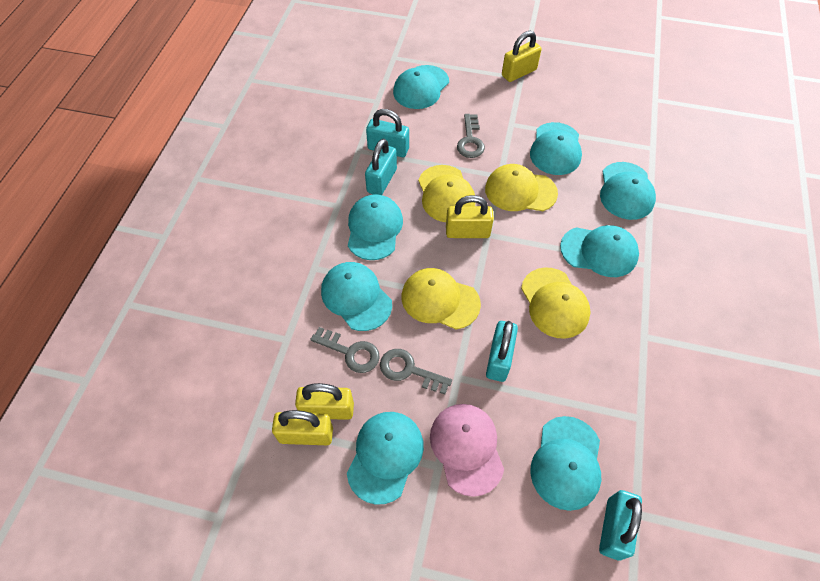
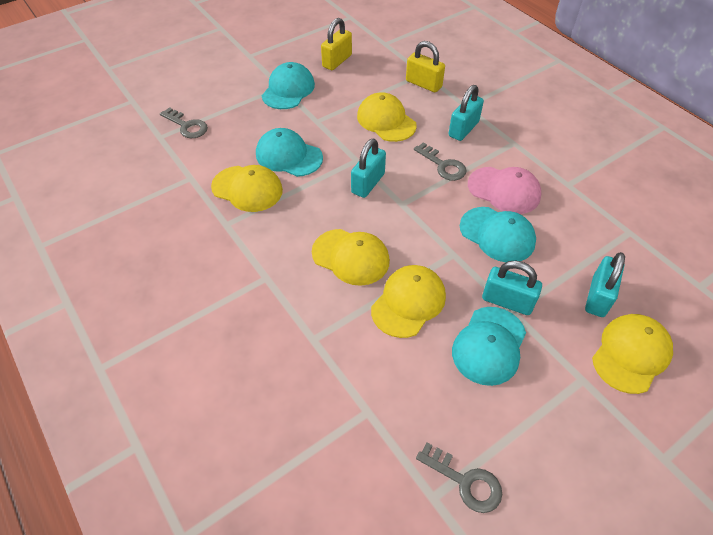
turquoise cap: [321,262,392,331] [347,412,424,505] [348,195,403,260] [393,65,449,109] [530,122,582,175] [530,416,601,511] [560,225,639,277] [600,162,656,220] = 8 -> [256,128,323,177] [262,62,315,109] [452,307,526,386] [460,207,536,262] = 4
yellow cap: [402,268,481,329] [418,165,475,222] [485,164,558,211] [521,267,591,339] = 4 -> [211,165,283,212] [312,229,390,286] [357,93,417,142] [371,265,446,338] [592,314,673,394] = 5
yellow padlock: [272,410,333,445] [295,383,354,420] [446,195,494,238] [502,31,541,82] = 4 -> [321,18,352,70] [406,41,445,92] = 2

